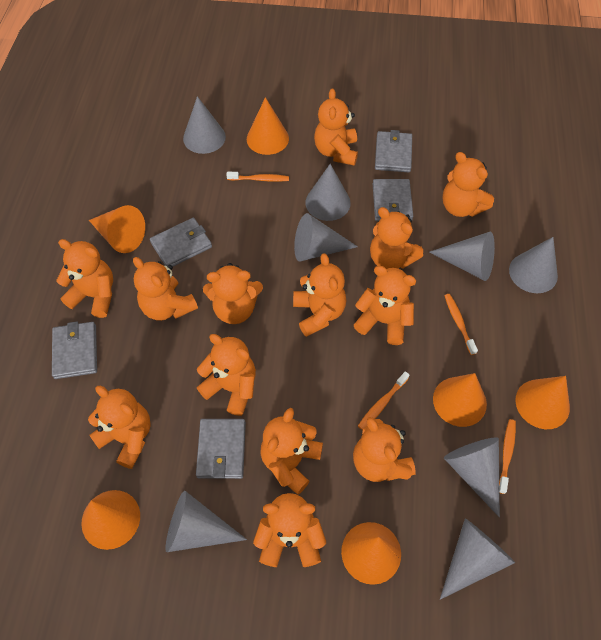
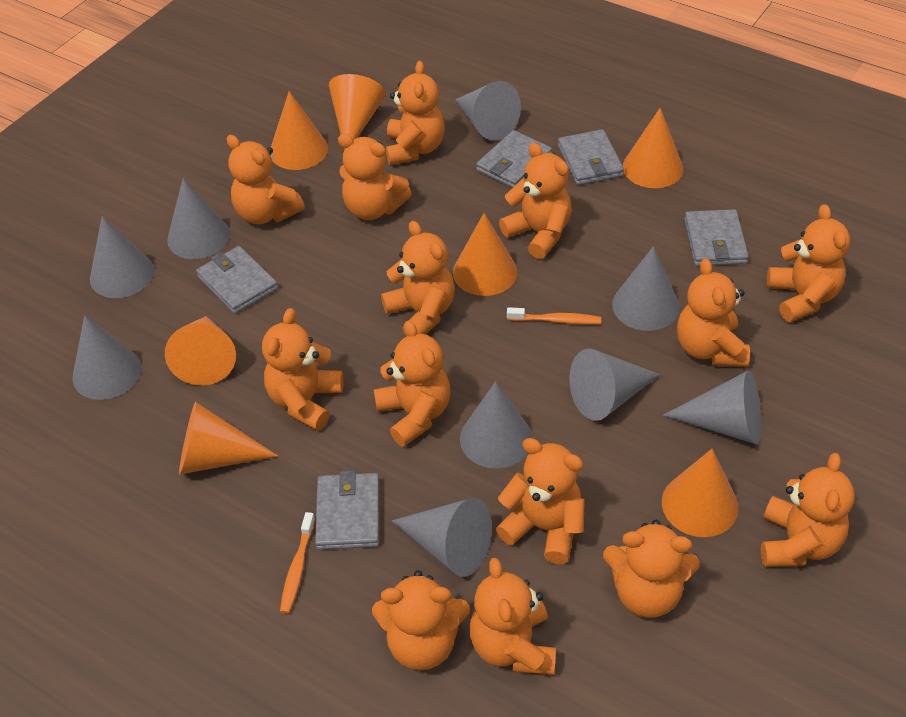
grey cone: [165,491,247,552] [183,96,226,154] [294,213,358,261] [305,164,351,221] [429,232,495,281] [440,519,515,600] [444,438,500,517] [509,237,558,293] = 8 -> [73,315,142,400] [90,216,154,298] [167,178,230,259] [392,498,492,577] [455,81,521,140] [460,381,532,469] [569,349,660,421] [612,246,679,331] [663,370,761,444] = 9
orange cone: [81,490,140,550] [89,205,145,253] [247,97,289,155] [341,522,401,585] [433,373,487,427] [515,376,570,429] = 6 -> [165,316,236,386] [179,402,278,475] [271,91,328,170] [329,74,386,150] [453,213,518,296] [623,108,683,188] [662,449,739,537] = 7
orange teddy bear: [56,239,113,318] [88,386,151,469] [133,257,198,321] [197,334,256,416] [203,263,263,324] [253,493,326,567] [260,408,323,495] [293,253,346,337] [314,88,358,165] [353,417,416,482] [354,266,416,345] [370,207,423,269] [443,152,494,217] = 13 -> [227,135,305,224] [262,308,344,431] [338,134,412,220] [372,570,470,670] [374,320,450,447] [381,221,455,336] [386,61,445,165] [469,558,556,674] [496,438,585,565] [499,143,572,259] [603,520,700,618] [677,259,750,367] [761,453,855,567] [767,204,850,322] = 14
orange toothbrush: [227,172,289,182] [358,371,410,430] [444,294,478,355] [499,419,516,494] = 4 -> [280,512,315,614] [507,307,601,324] = 2

